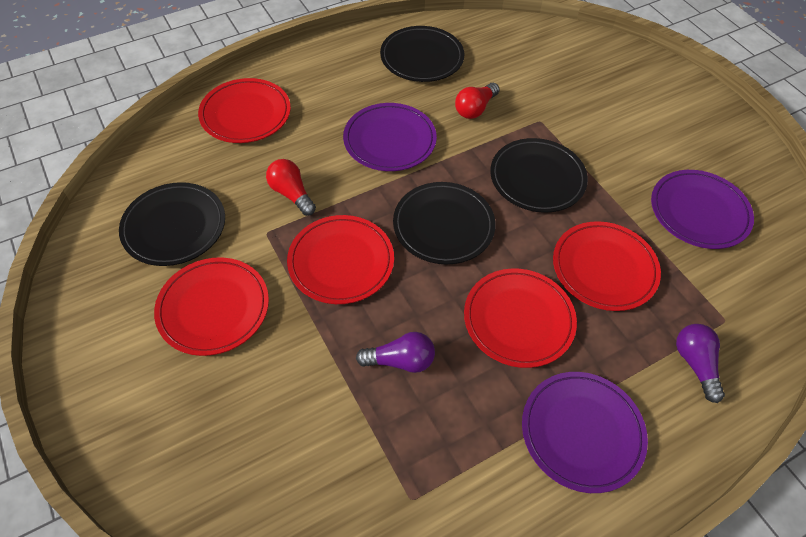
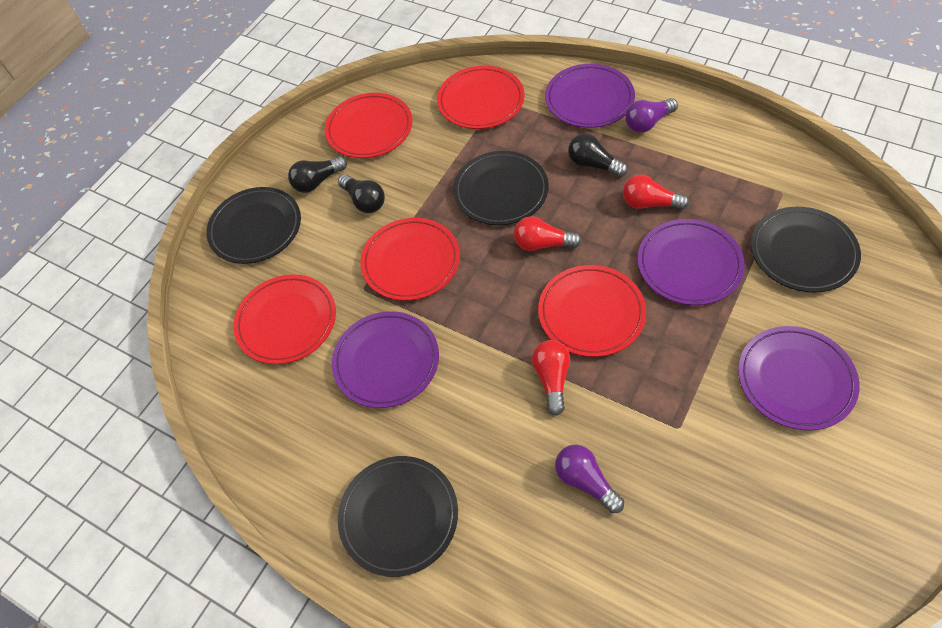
black light bulb: none = 0 -> [288,156,347,193] [338,174,385,213] [568,133,628,177] = 3
purple plate: [343,103,437,171] [522,372,648,493] [651,170,754,249] = 3 -> [332,311,439,408] [545,64,635,128] [638,219,745,305] [738,326,860,430] = 4
red light bulb: [266,159,316,216] [455,83,499,119] = 2 -> [514,216,582,251] [532,340,570,416] [623,175,689,210] = 3

